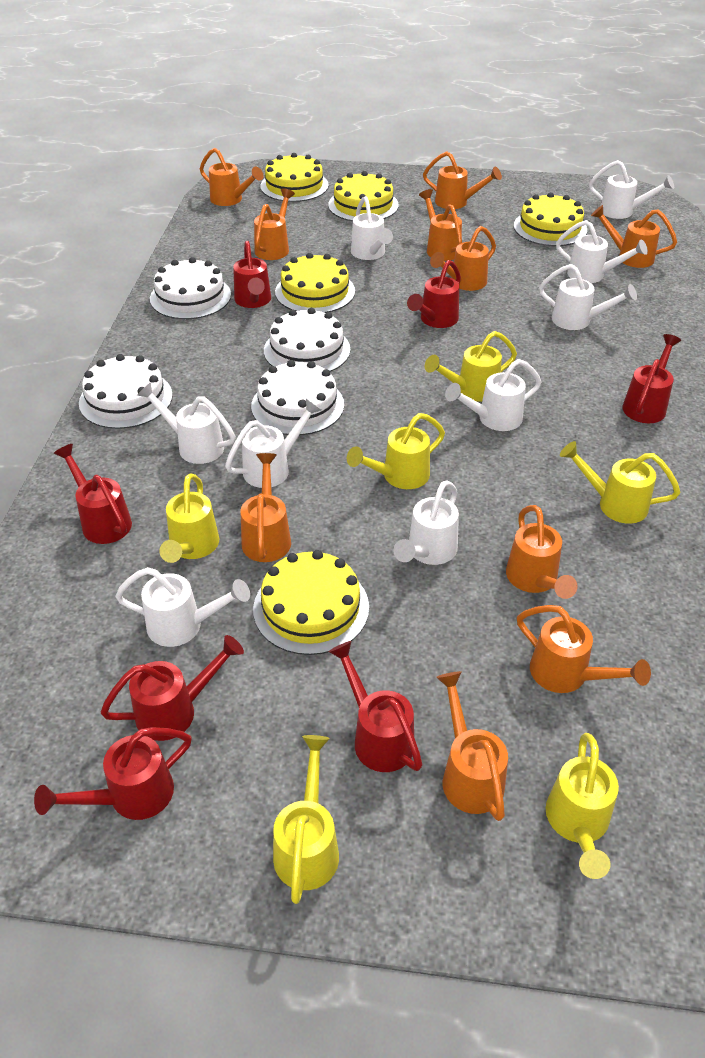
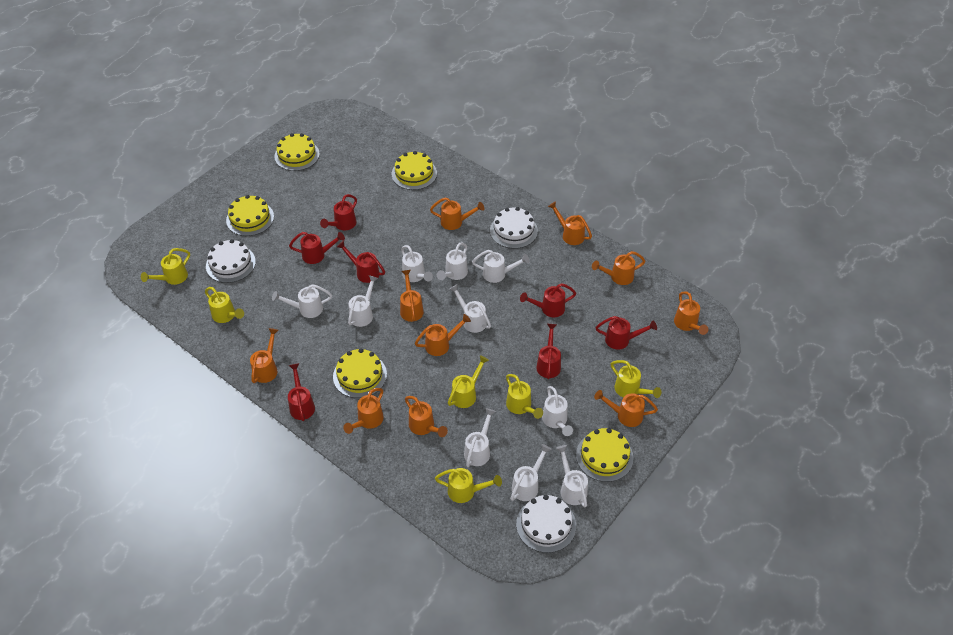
white cake: [79,354,173,429] [150,257,231,319] [251,360,344,435] [264,308,350,372] = 4 -> [206,239,256,283] [490,207,538,249] [516,495,576,553] = 3
white watering can: [115,567,250,647] [137,382,236,464] [225,399,321,488] [351,196,393,260] [394,480,459,565] [445,359,541,431] [539,264,637,330] [556,220,648,283] [589,160,674,219] = 9 -> [272,284,332,318] [348,275,378,327] [401,245,433,282] [437,243,468,280] [449,284,491,333] [464,408,496,467] [472,250,529,283] [510,444,552,501] [542,386,573,436] [556,445,588,507] = 10

